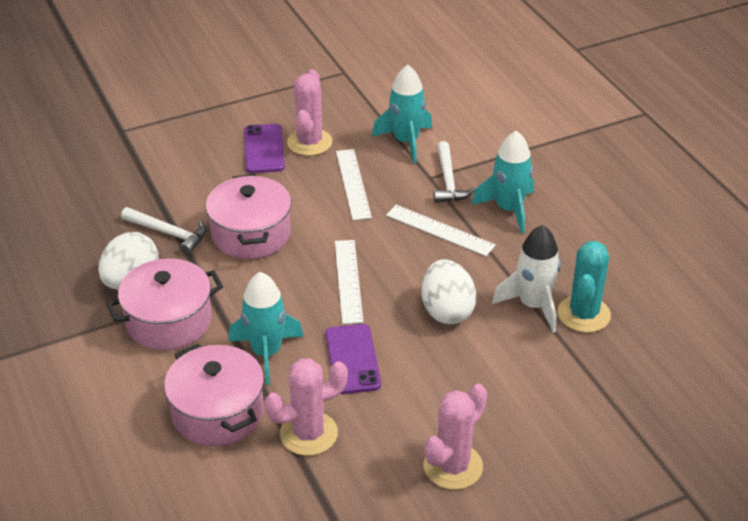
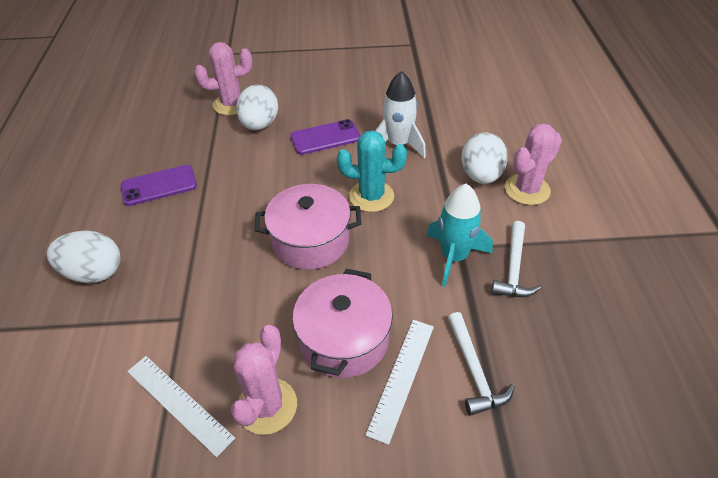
pink pot: [106,258,223,351] [164,343,264,447] [206,174,292,259] = 3 -> [254,184,362,270] [292,269,393,378] = 2
turquoise rocket: [229,272,304,385] [372,65,432,163] [472,131,534,234] = 3 -> [426,184,493,287] = 1
white egg: [98,232,158,290] [421,259,476,324] = 2 -> [47,231,121,283] [236,85,278,130] [461,132,508,184] = 3
white ruler: [335,240,363,324] [336,149,372,220] [386,205,496,256] = 3 -> [127,356,235,457] [366,320,434,445] = 2

